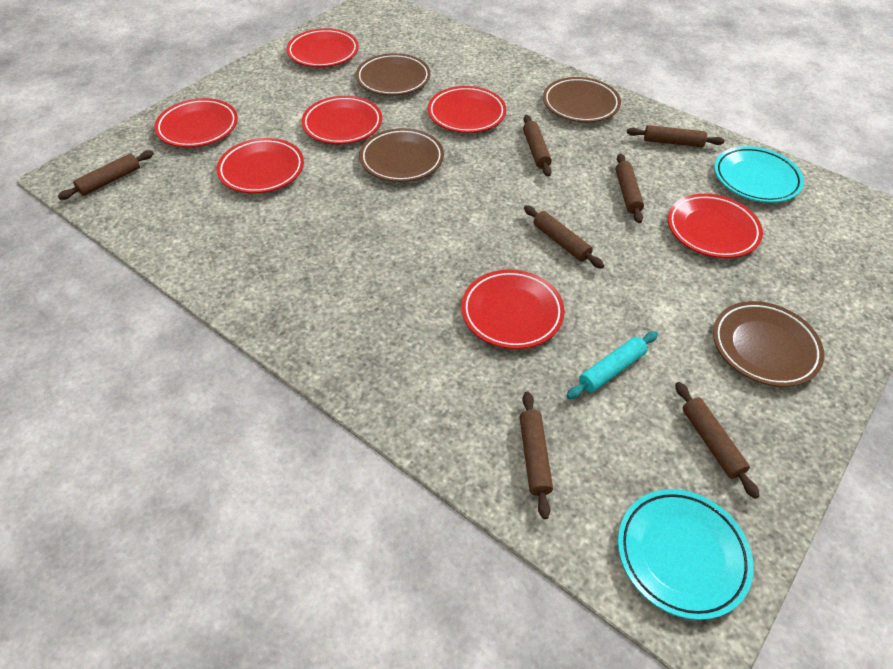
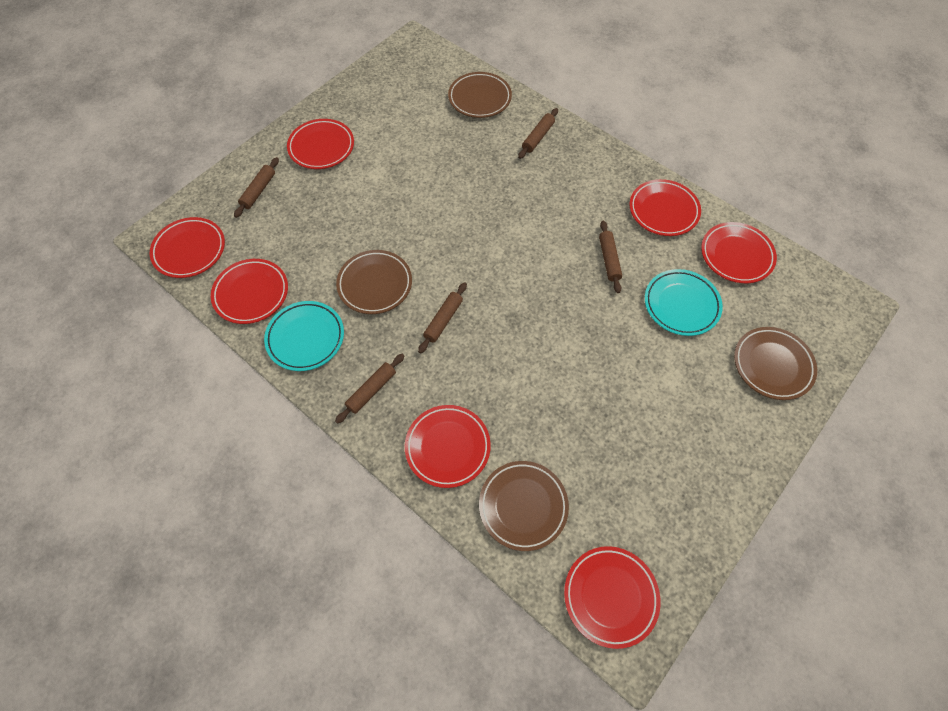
brown rolling pin: [58,150,154,200] [520,392,553,519] [523,115,552,177] [524,205,604,269] [615,153,644,223] [627,125,725,147] [675,382,760,499] = 7 -> [234,157,279,218] [335,354,404,424] [418,282,467,353] [518,108,558,159] [599,221,622,293] = 5
turquoise rolling pin: [566,331,658,399] = 1 -> none = 0

